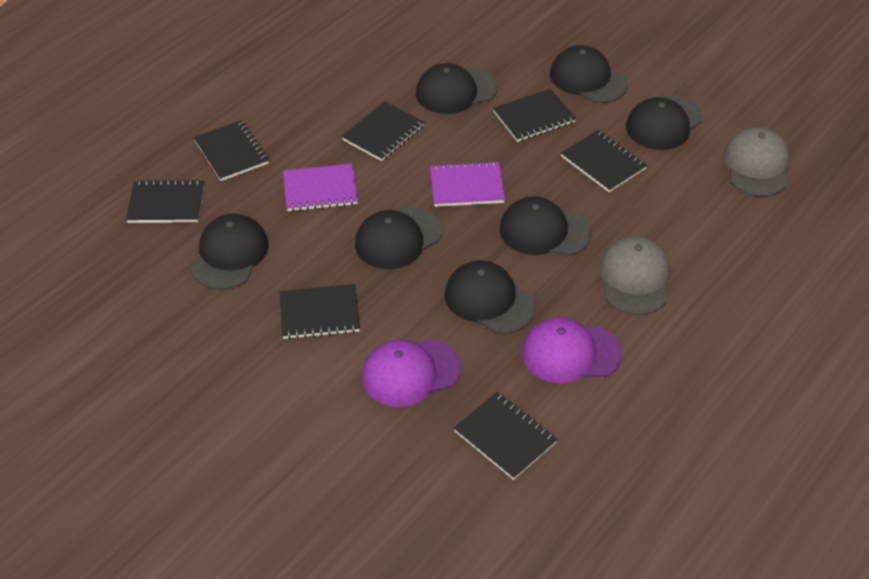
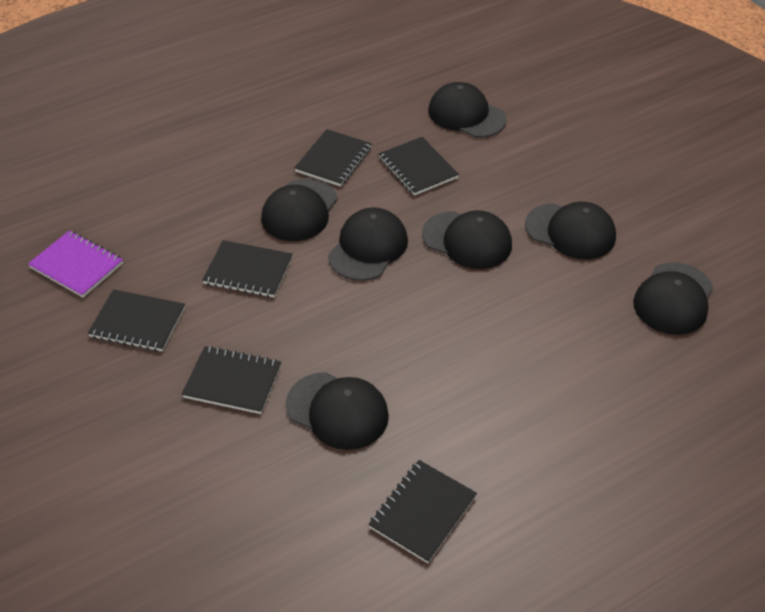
black notebook: [126,179,204,223] [193,120,269,181] [279,284,360,340] [342,101,424,161] [454,392,558,480] [493,89,576,142] [561,130,647,192] = 7 -> [88,289,185,351] [182,346,281,414] [202,240,293,297] [294,129,372,187] [368,460,477,563] [379,137,459,196] = 6
grey cap: [599,236,670,315] [723,127,790,197] = 2 -> none = 0
purple cap: [362,339,461,407] [522,317,622,384] = 2 -> none = 0
purple notebook: [283,164,358,212] [430,161,505,207] = 2 -> [28,230,123,297] = 1

